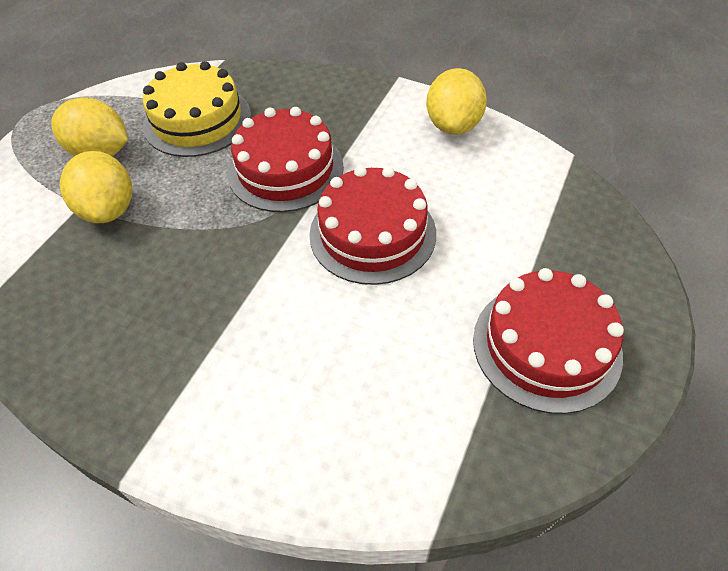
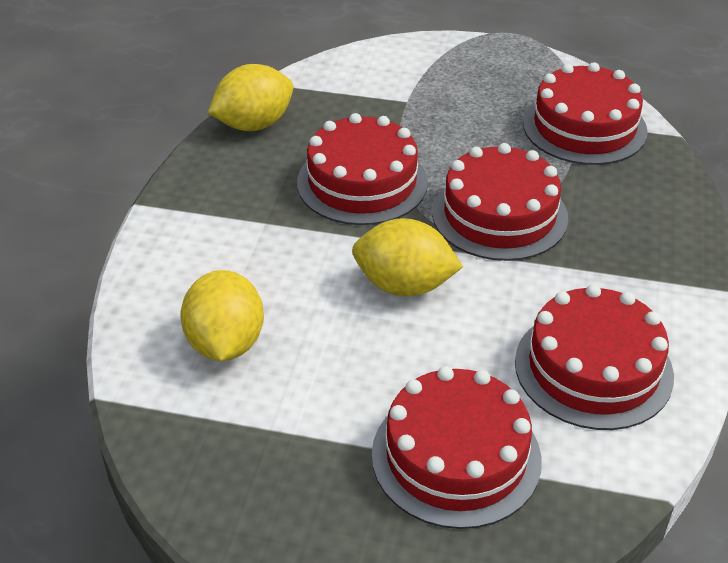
red cake: [228,107,344,212] [309,166,436,285] [473,268,624,414] = 3 -> [297,113,428,225] [372,366,541,529] [432,143,568,261] [515,284,674,430] [523,62,648,165] = 5
yellow cake: [143,61,251,157] = 1 -> none = 0

